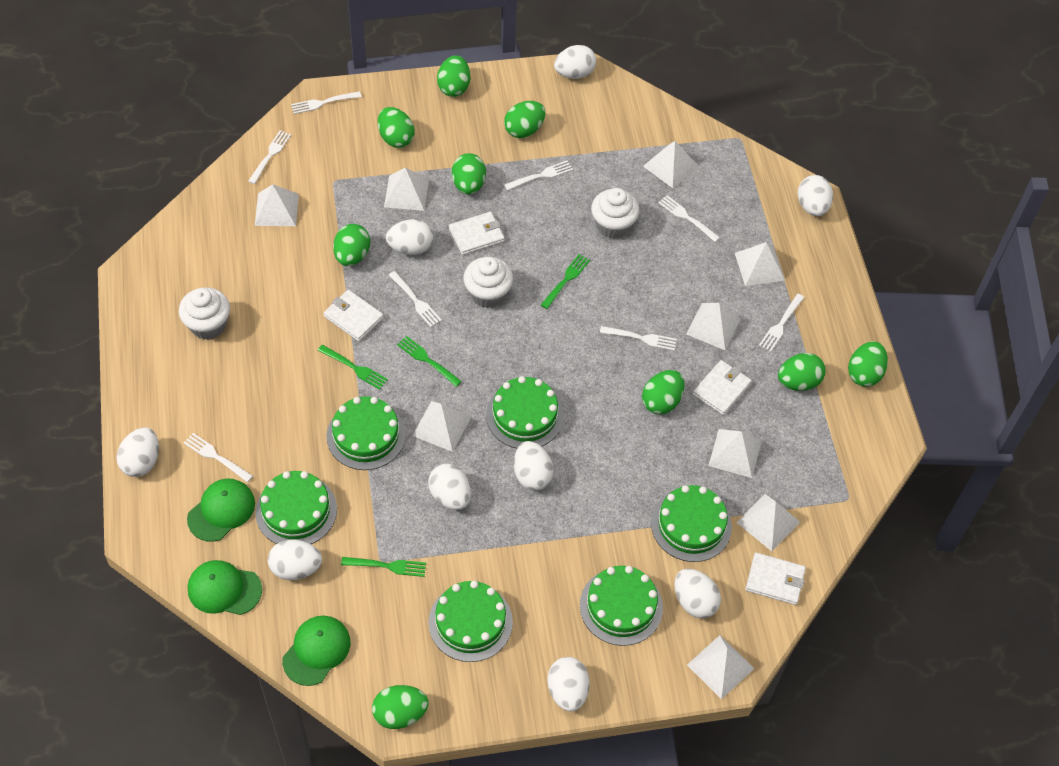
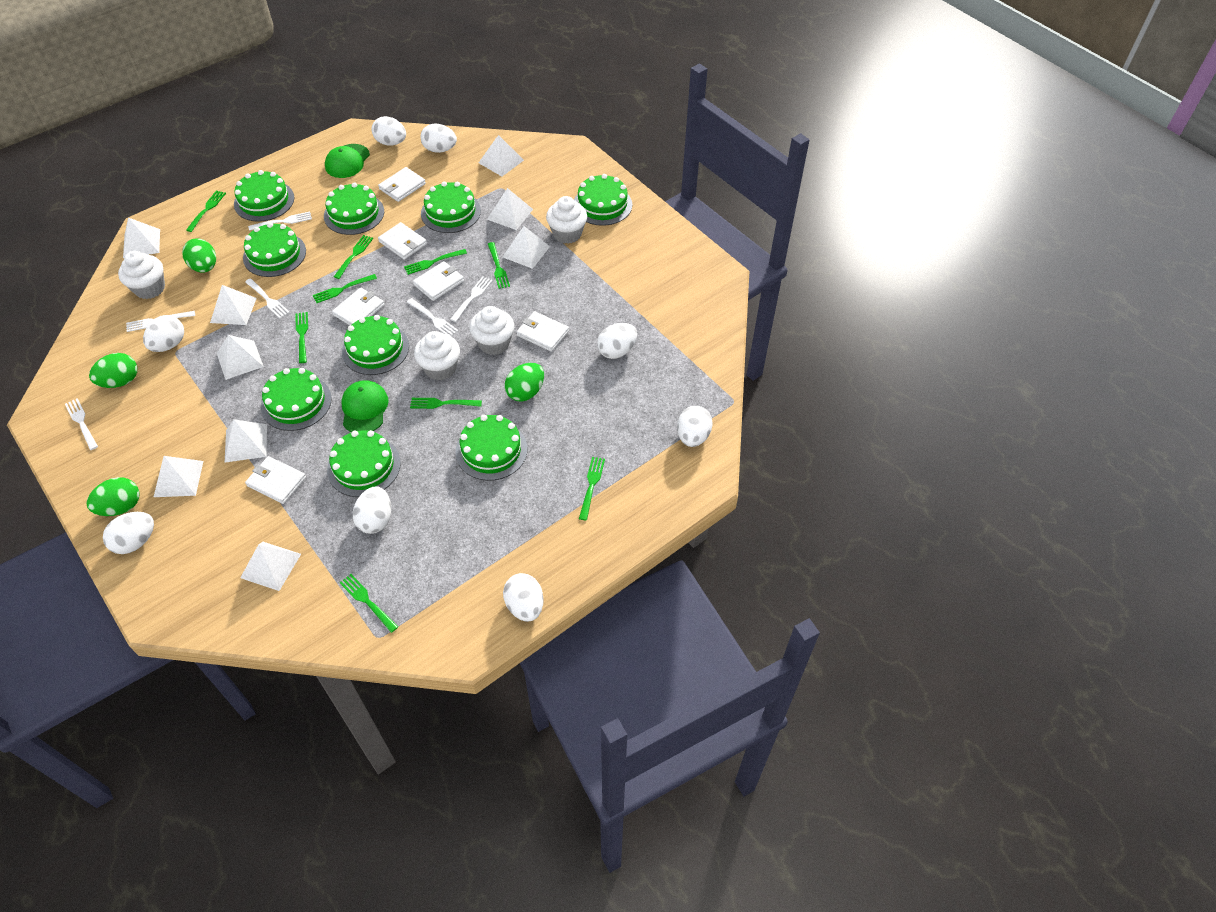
green cake: [255,471,337,544] [327,397,406,470] [429,581,513,662] [486,376,564,448] [580,566,663,646] [651,485,732,562] = 6 -> [234,170,294,222] [243,222,306,277] [261,368,332,431] [324,182,384,235] [327,430,401,497] [342,315,409,375] [421,181,481,233] [455,415,527,481] [574,174,632,226] = 9
green cap: [187,478,255,542] [188,560,262,615] [282,616,351,686] = 3 -> [325,144,370,178] [341,380,389,432] = 2
green egg: [333,224,370,266] [372,685,429,729] [378,107,415,148] [437,55,470,97] [452,153,486,194] [504,101,545,138] [642,370,685,414] [778,353,826,391] [848,341,888,387] = 9 -> [86,477,140,516] [89,353,137,388] [182,239,216,272] [505,363,544,402] = 4
green fork: [318,345,388,390] [341,557,426,577] [397,336,462,387] [541,254,590,309] = 4 -> [186,191,226,232] [295,312,308,363] [313,274,377,303] [334,235,373,279] [339,574,398,633] [404,249,467,275] [410,398,482,409] [488,242,510,289] [579,457,605,520] = 9
white cupcake: [179,287,230,340] [463,257,513,308] [591,188,639,239] = 3 -> [118,251,165,299] [414,331,460,381] [469,306,514,355] [546,196,587,244] = 4
white egg: [117,427,159,477] [268,539,322,580] [386,219,433,255] [428,464,471,510] [514,441,554,491] [547,657,590,712] [554,45,596,79] [674,569,721,618] [798,175,833,216] = 9 -> [103,512,154,554] [143,315,184,352] [353,486,391,534] [371,116,406,146] [421,123,457,153] [503,573,544,622] [597,323,637,359] [677,406,713,447] = 8
white fork: [184,433,253,482] [248,130,291,184] [291,91,362,114] [389,271,442,327] [504,160,573,190] [600,326,677,351] [658,195,720,242] [759,294,804,352] = 8 -> [65,398,98,450] [126,311,195,332] [245,278,290,318] [248,212,312,231] [407,298,458,336] [450,276,493,322] = 6
white wallet: [323,290,384,341] [449,212,505,255] [693,360,752,415] [746,553,806,605] = 4 -> [245,456,306,504] [332,288,385,325] [378,167,426,202] [378,222,427,260] [413,261,464,301] [516,311,569,352] = 6

